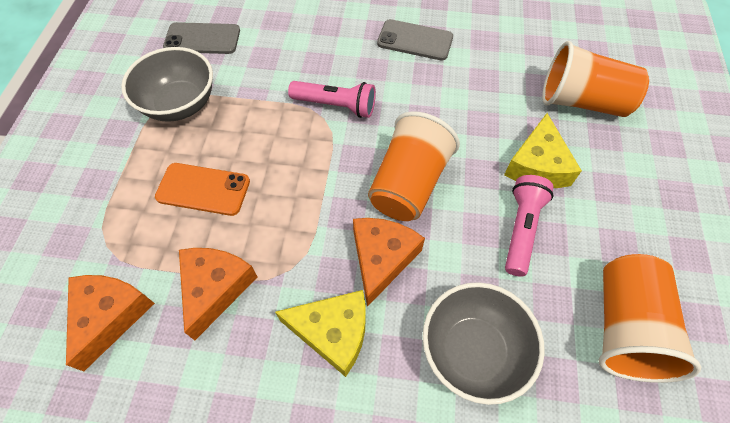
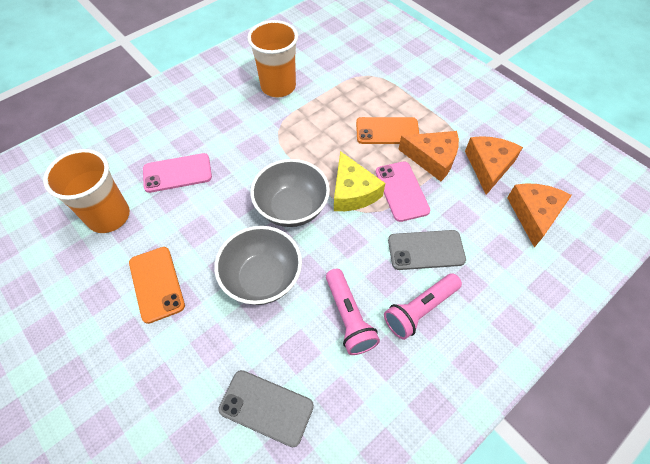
orange cup: [368,111,460,221] [542,41,649,117] [598,254,701,383] = 3 -> [43,149,130,233] [247,20,298,98] = 2
orange phone: [155,163,250,216] = 1 -> [129,247,185,324] [356,117,419,144] = 2
pink phone: none = 0 -> [143,153,212,193] [376,161,430,222] = 2
yellow cheese: [275,290,366,377] [504,113,582,188] = 2 -> [334,151,385,211] = 1

